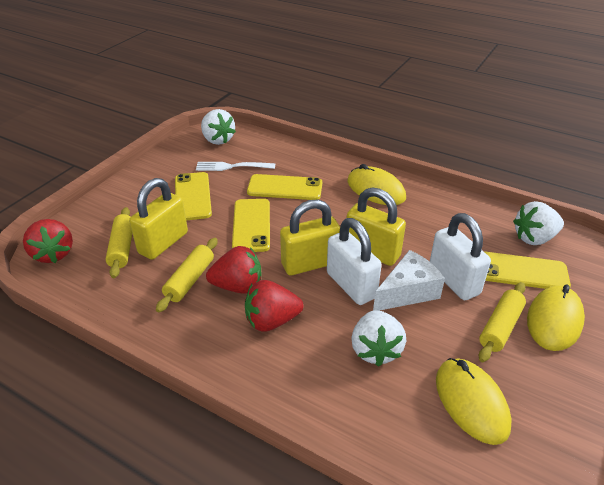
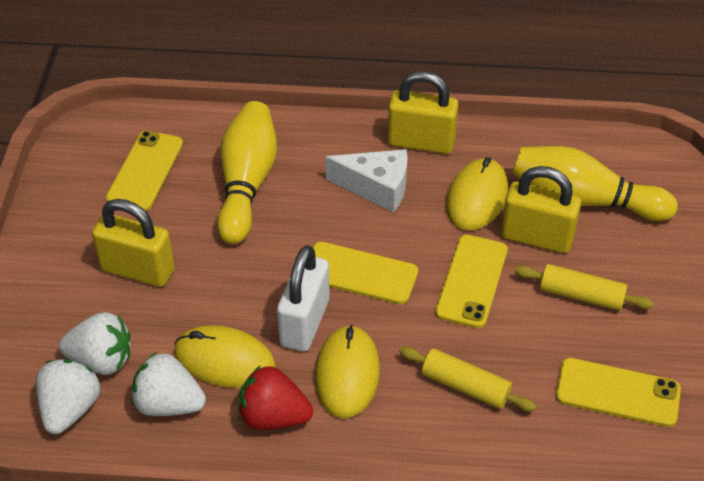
red strawberry: [23,219,73,263] [206,246,262,294] [245,280,303,332] = 3 -> [238,365,313,430] = 1
white fork: [196,162,275,171] = 1 -> none = 0
white padlock: [327,218,382,305] [430,213,491,300] = 2 -> [277,245,330,352] = 1
yellow bowling pin: none = 0 -> [217,101,277,244] [512,146,678,221] = 2
yellow rolling pin: [106,207,132,278] [156,238,218,312] [479,282,526,362] = 3 -> [399,346,536,412] [515,264,654,310] = 2

